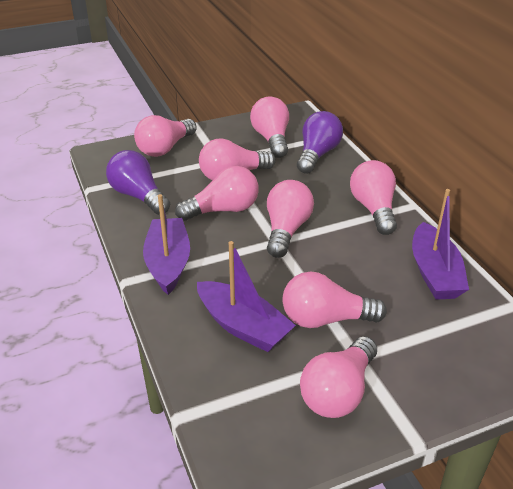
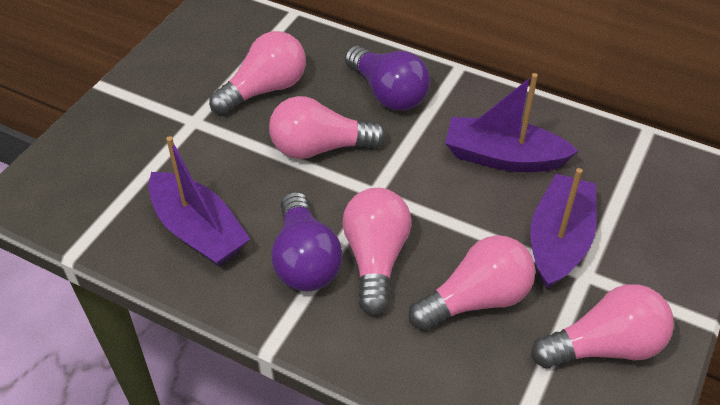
pink light bulb: [134,115,197,157] [175,166,259,221] [199,138,276,180] [250,97,289,158] [267,180,314,258] [282,271,387,328] [300,336,377,418] [350,160,397,235] = 8 -> [209,31,306,115] [269,96,387,159] [342,188,411,315] [409,235,535,331] [532,284,674,369] = 5

